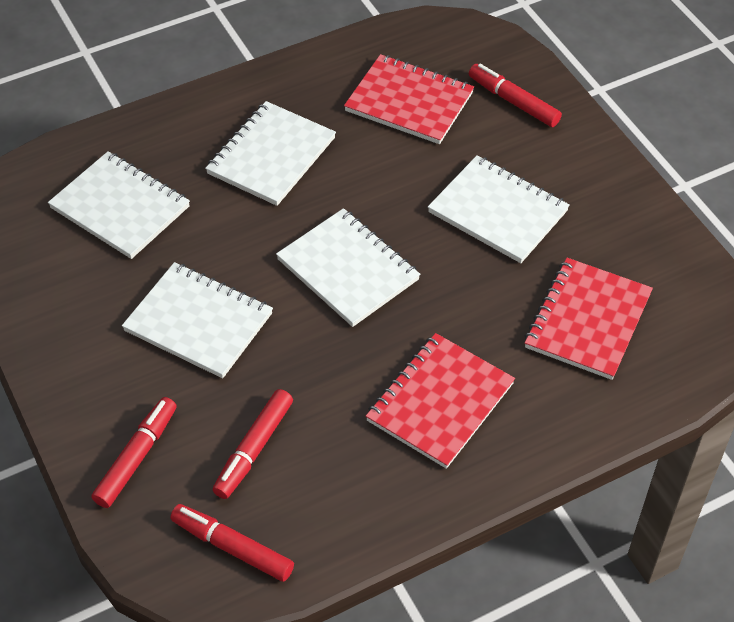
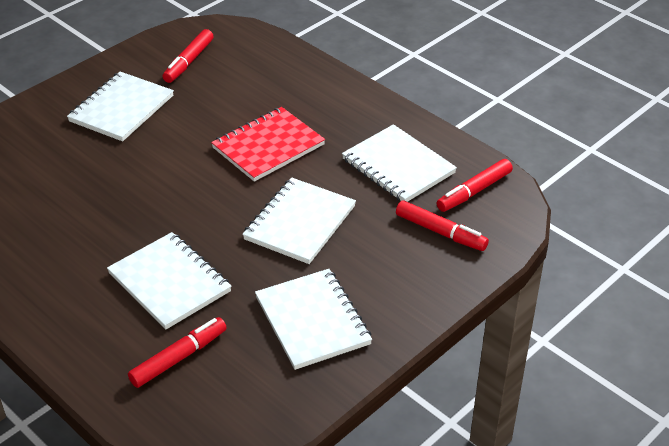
red notebook: [344,54,474,144] [366,333,515,469] [525,258,653,380] = 3 -> [211,107,325,182] = 1

